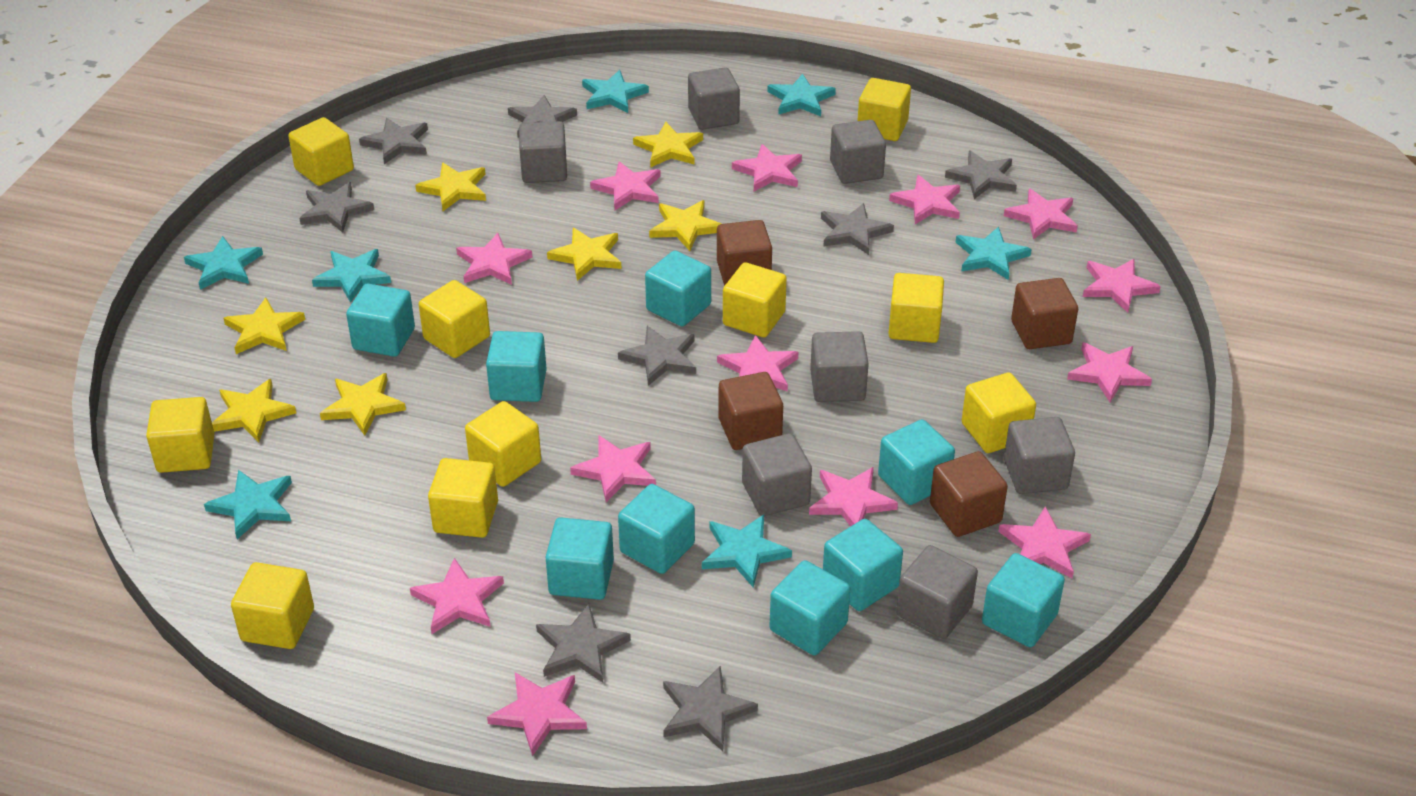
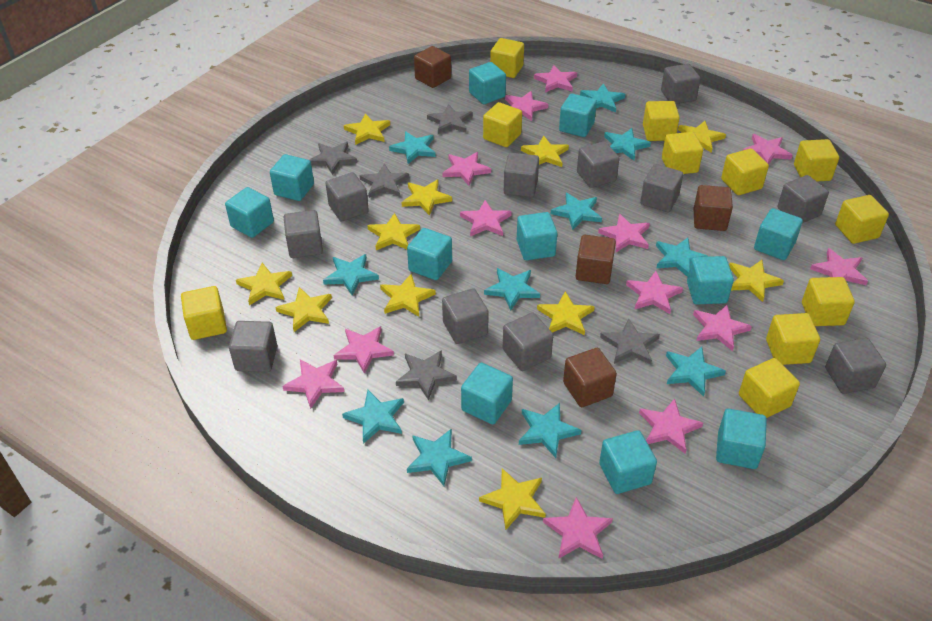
grey cube: [519,121,567,183] [688,67,740,130] [742,433,812,516] [810,331,869,402] [830,120,886,184] [896,545,978,639] [1004,417,1075,494] = 7 -> [229,321,277,372] [284,210,323,258] [325,172,369,221] [442,288,489,344] [503,312,553,371] [504,153,539,197] [577,141,619,188] [640,164,683,212] [661,64,701,104] [778,175,829,223] [825,338,886,394] = 11
grey star: [299,182,374,233] [359,118,428,164] [508,95,577,138] [536,604,631,683] [618,326,696,386] [663,665,758,751] [821,203,894,255] [945,151,1017,199] = 8 -> [310,142,357,175] [359,164,409,198] [396,350,457,400] [427,104,473,134] [600,318,660,364] = 5
turquoise cube: [346,284,415,357] [486,331,547,402] [546,517,614,600] [618,484,695,574] [645,250,711,327] [770,560,850,655] [823,519,903,611] [878,419,955,505] [982,553,1065,647] = 9 -> [225,187,274,238] [270,154,314,201] [407,228,452,280] [461,363,513,424] [469,62,506,104] [517,212,557,260] [559,94,597,137] [599,430,657,494] [687,256,734,305] [716,409,767,469] [754,208,803,260] = 11
turquoise star: [184,236,263,290] [204,470,292,539] [312,249,391,303] [582,70,649,113] [702,515,792,588] [767,74,836,116] [955,226,1032,280] = 7 -> [323,254,379,296] [342,390,404,444] [389,131,436,164] [407,428,472,486] [484,268,540,311] [519,403,582,458] [551,193,602,230] [580,83,625,113] [604,128,651,160] [656,238,709,277] [666,347,726,397] = 11
yellow cube: [146,397,215,473] [231,562,314,649] [288,117,354,186] [419,280,490,358] [428,458,498,538] [465,401,541,487] [723,262,787,337] [858,78,911,141] [888,273,944,343] [962,373,1036,453] = 10 -> [181,286,227,340] [483,102,522,147] [490,38,524,78] [643,101,680,141] [662,132,703,174] [721,148,769,195] [739,358,800,418] [766,313,820,365] [794,139,839,181] [802,277,855,326] [835,195,889,244] = 11
yellow star: [212,379,296,442] [223,297,305,354] [320,373,406,436] [415,162,486,211] [547,228,621,281] [633,122,703,168] [649,200,721,251] = 7 -> [236,263,292,305] [275,287,332,332] [344,114,390,145] [367,213,420,250] [380,274,436,317] [402,180,452,216] [479,468,546,530] [521,135,569,167] [537,291,595,335] [678,121,726,153] [729,260,784,302] = 11

